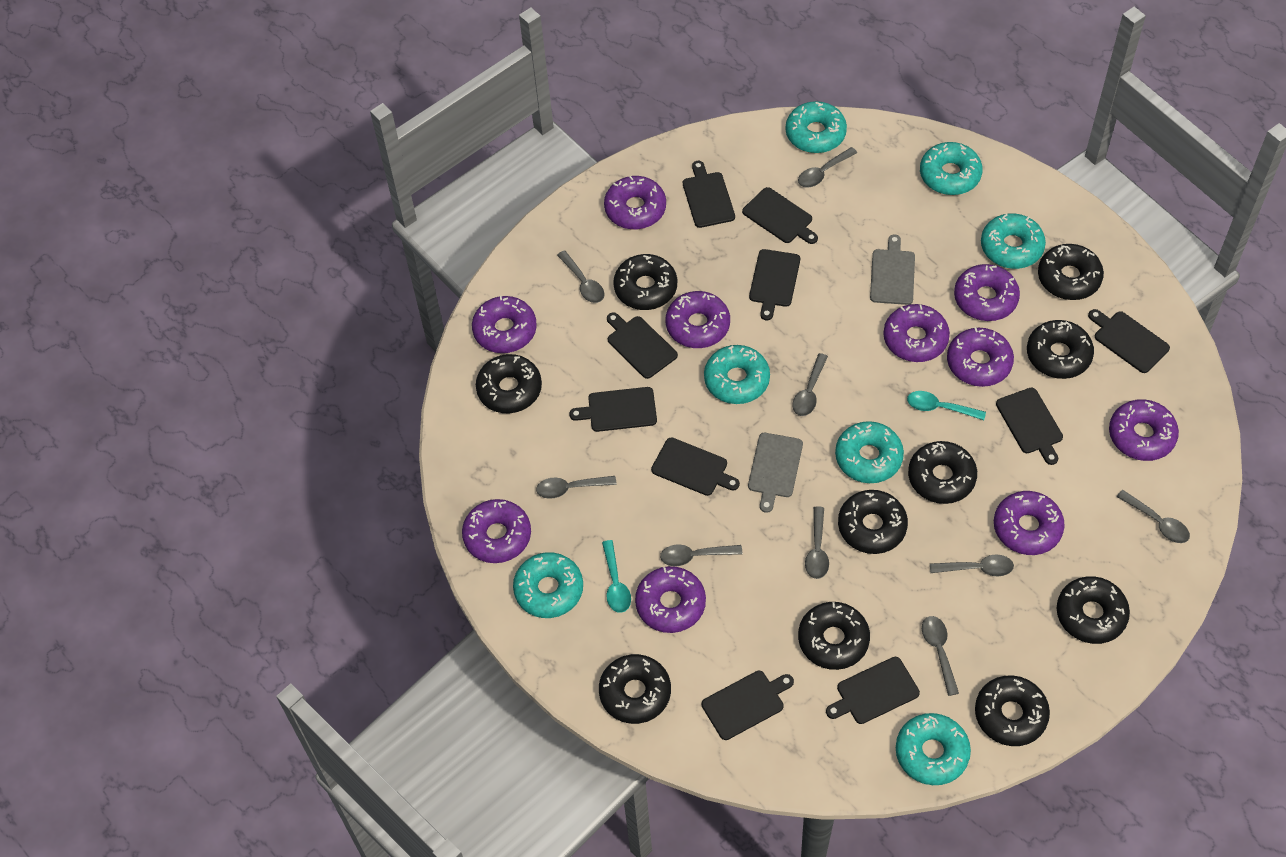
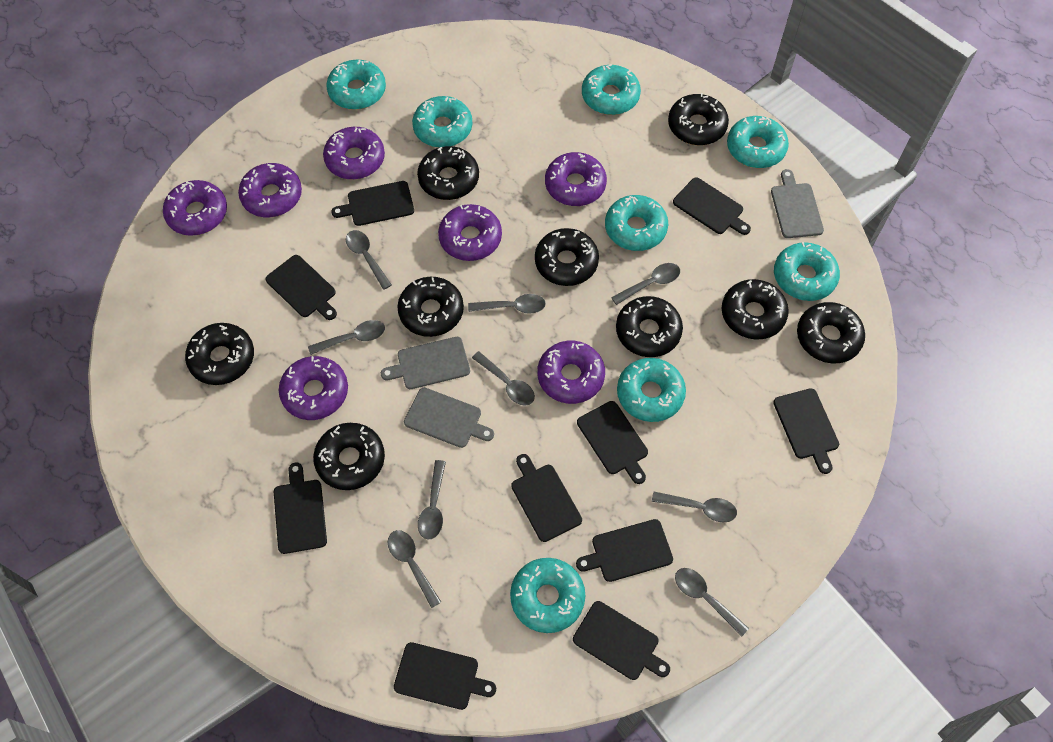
black donut: [476,354,542,413] [599,654,671,724] [613,254,677,310] [798,602,870,670] [838,490,908,554] [908,441,977,504] [975,676,1050,746] [1027,320,1094,379] [1038,244,1104,300] [1057,576,1130,644] = 10 -> [185,323,254,385] [313,423,385,490] [397,277,464,337] [417,146,479,200] [535,228,599,286] [616,296,683,357] [668,93,729,145] [722,279,789,339] [797,302,865,363] = 9
grey cutting board: [748,433,803,513] [870,234,915,305] = 2 -> [381,337,470,389] [404,388,494,448] [771,169,824,238] = 3
purple donut: [462,499,531,563] [472,296,537,353] [604,176,666,229] [635,566,706,633] [666,291,730,348] [883,304,950,362] [947,327,1014,387] [954,264,1020,321] [994,491,1065,555] [1109,399,1179,461] = 10 -> [163,180,227,236] [238,163,302,217] [279,356,348,420] [323,127,385,179] [438,204,502,261] [537,341,605,404] [545,152,607,206] = 7
turquoise donut: [513,552,583,618] [704,345,770,404] [786,101,847,153] [835,421,904,483] [896,713,971,785] [920,142,983,195] [981,213,1046,269] = 7 -> [326,59,386,110] [412,96,472,147] [510,558,585,633] [582,64,641,115] [605,195,668,251] [617,358,686,422] [727,116,789,168] [774,242,840,301] = 8
turquoise spoon: [602,540,631,613] [907,391,986,420] = 2 -> none = 0

